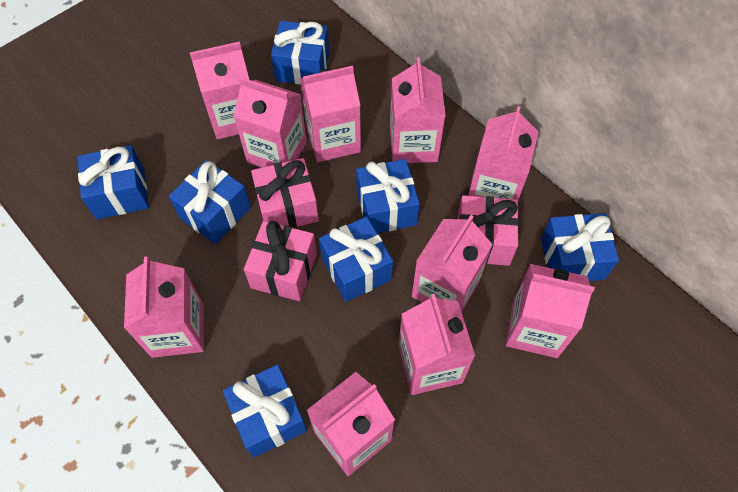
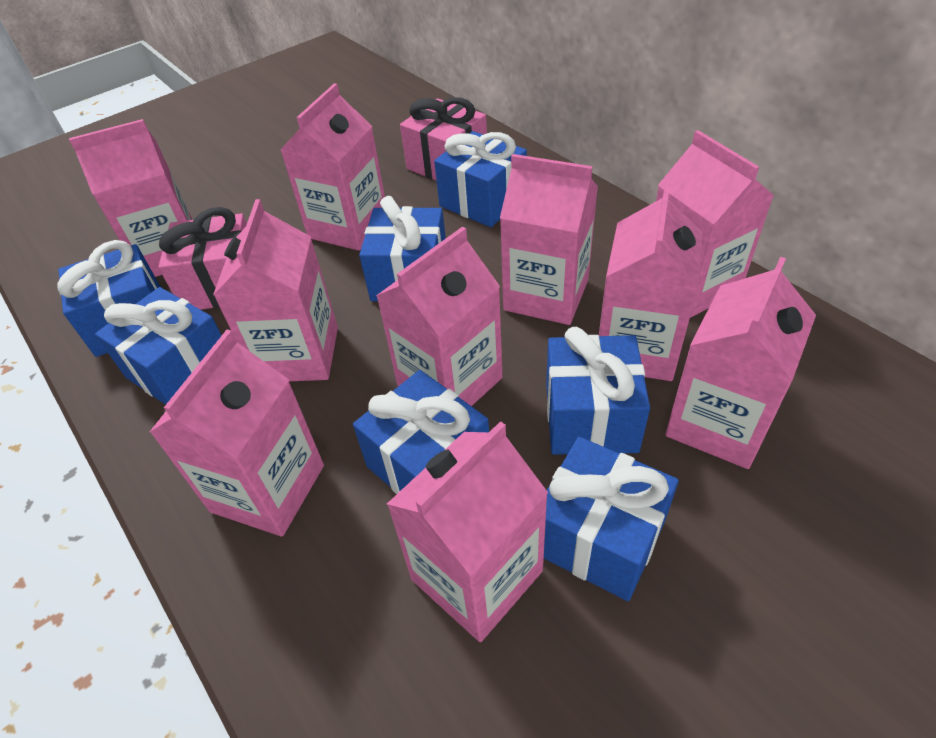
pink gift: [244,221,317,301] [251,158,319,228] [457,195,519,266] = 3 -> [158,207,247,310] [400,97,487,180] = 2

